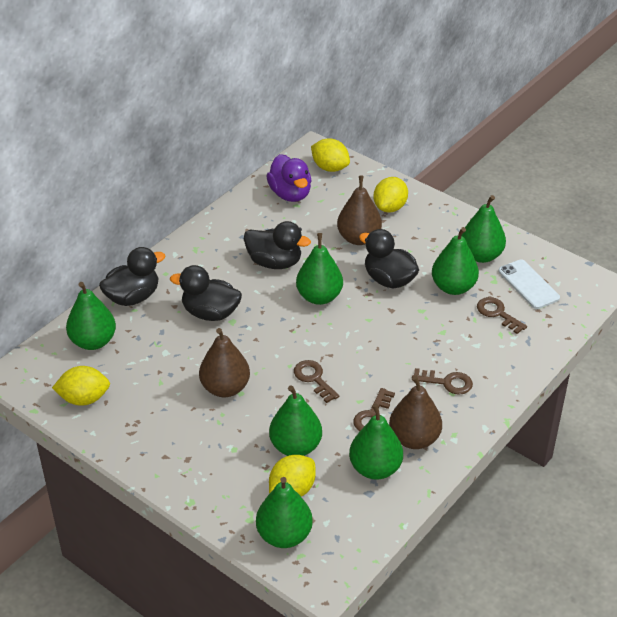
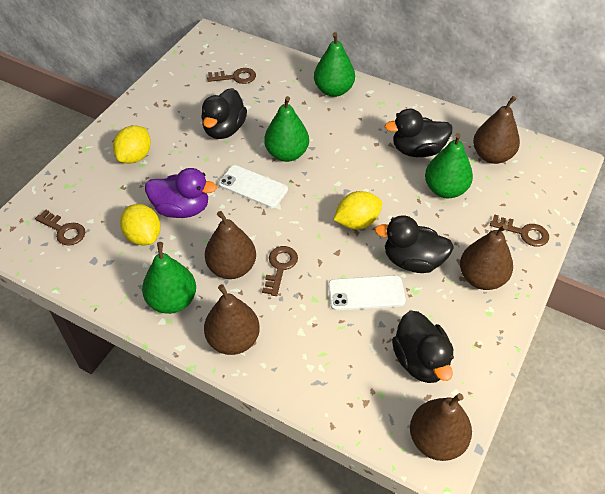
brown pear: [199,328,250,397] [337,176,382,245] [389,376,442,449] = 3 -> [204,284,260,355] [205,211,256,279] [410,393,472,461] [460,224,513,290] [473,96,520,164] = 5
green pear: [66,282,116,350] [256,477,313,548] [269,385,322,456] [296,233,343,305] [349,404,403,480] [432,227,479,295] [462,195,506,263] = 7 -> [142,242,196,314] [264,96,309,162] [314,32,355,97] [425,133,473,198] = 4
white phone: [498,259,560,309] = 1 -> [219,165,288,208] [328,275,406,311] = 2
yellow lemon: [52,366,110,406] [269,455,316,497] [311,138,350,172] [374,177,408,213] = 4 -> [113,126,151,163] [120,204,161,245] [334,191,382,229] = 3

